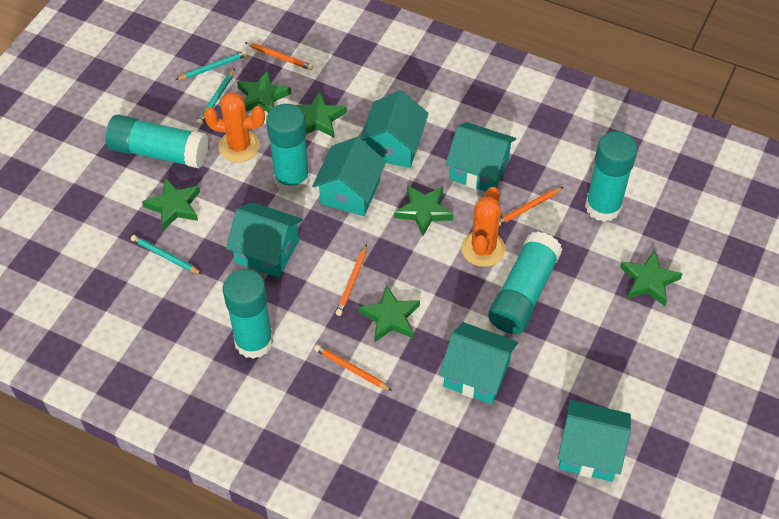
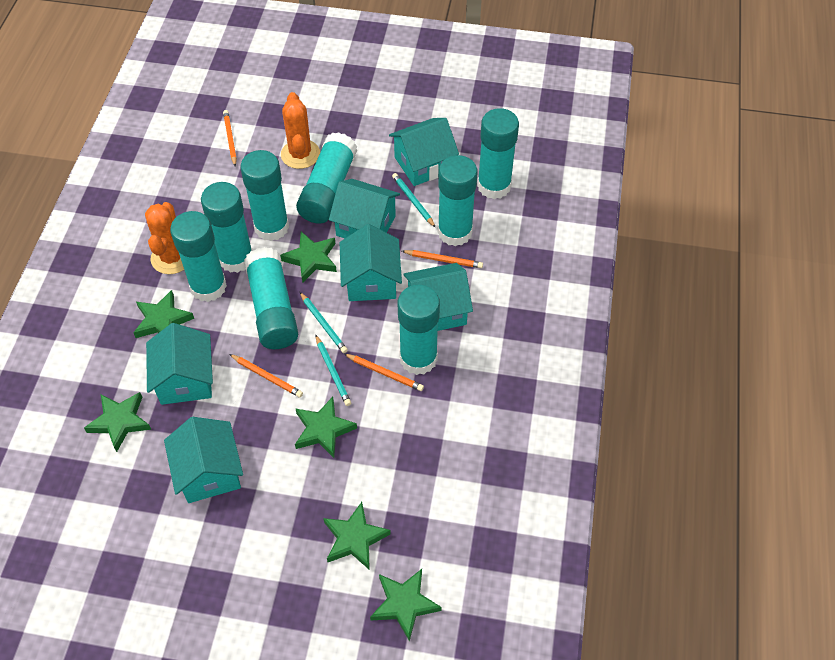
turquoise glue stick: [105,115,208,168] [223,269,274,359] [266,104,310,194] [488,231,563,334] [585,131,638,222] = 5 -> [170,211,227,302] [201,182,253,273] [240,150,289,241] [244,247,298,349] [296,132,357,224] [398,285,440,375] [437,155,478,246] [477,108,519,199] = 8

